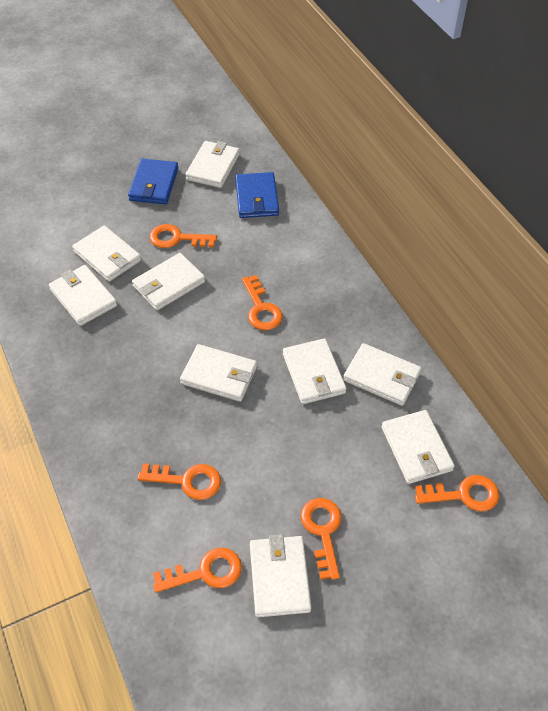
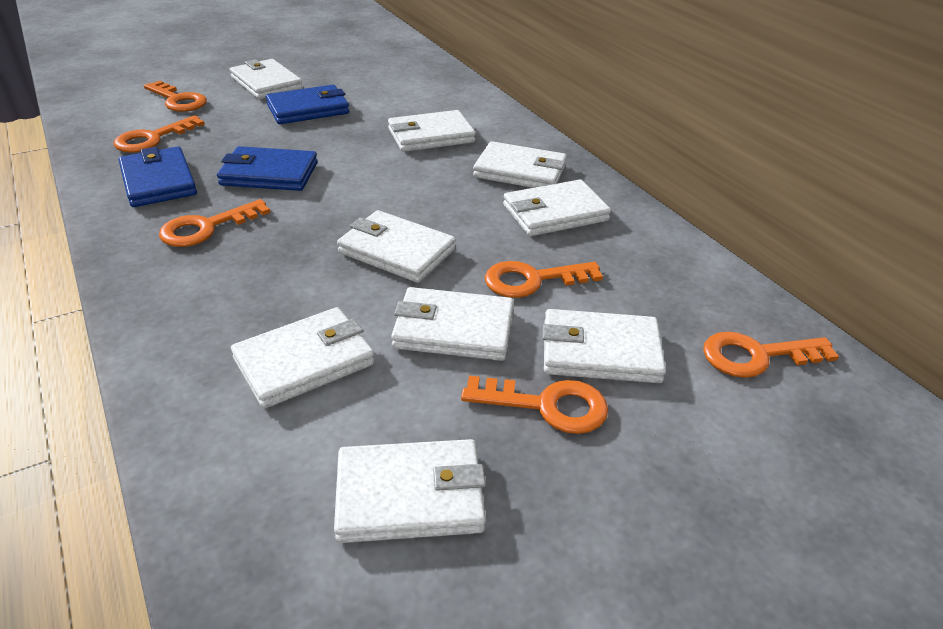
blue wallet: [128,159,178,204] [235,172,279,218] = 2 -> [119,146,197,207] [217,146,318,191] [266,85,349,124] = 3

